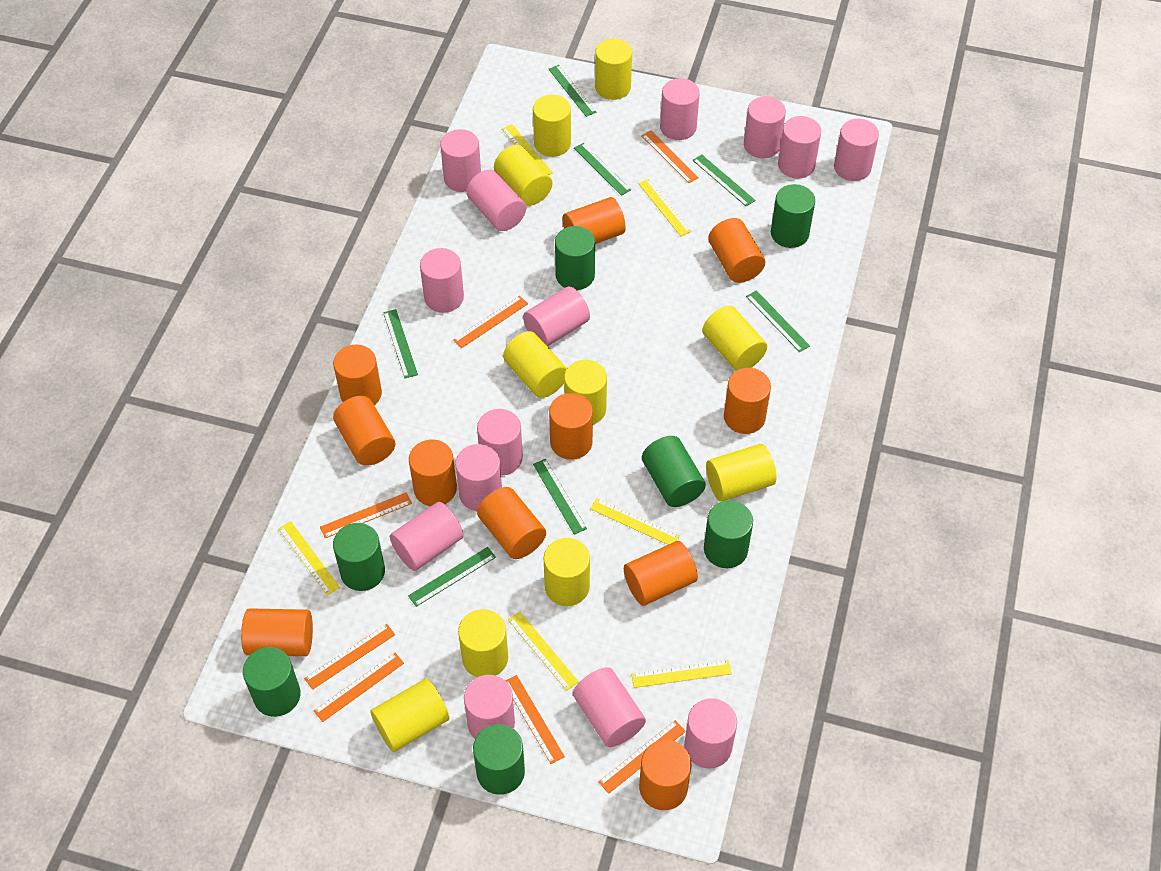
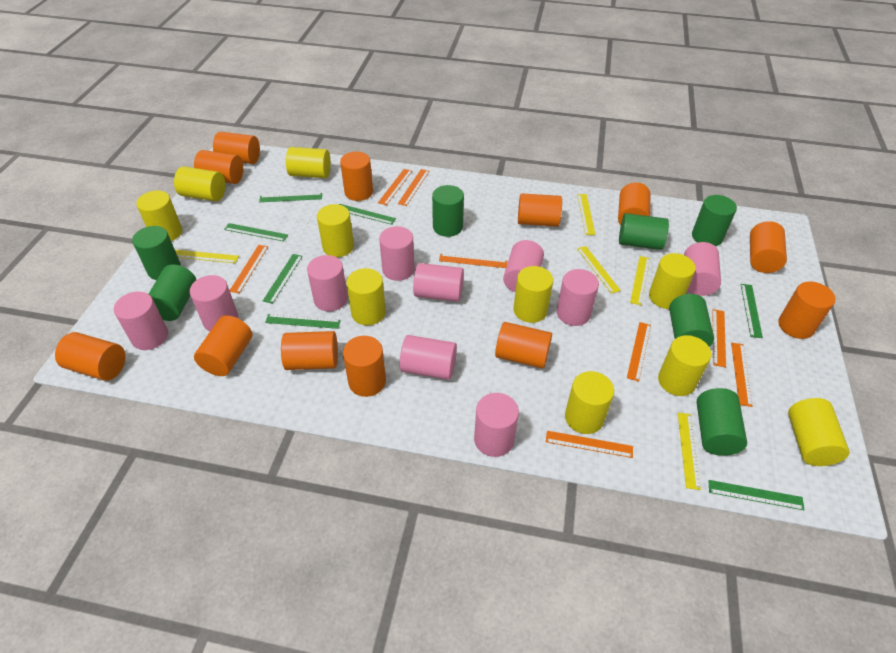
orange cylinder: [241,608,313,656] [333,344,382,405] [333,396,395,466] [409,440,457,506] [477,487,546,559] [549,393,593,460] [563,197,626,244] [624,541,698,606] [639,740,691,810] [708,218,765,283] [724,368,771,434] = 11 -> [55,332,126,381] [194,150,243,184] [194,315,252,376] [213,132,260,164] [281,331,338,370] [340,151,373,201] [343,336,386,397] [495,322,552,369] [518,193,562,227] [618,182,650,225] [750,221,787,273] [778,281,836,339] = 12
orange ruler: [304,624,395,690] [314,653,404,722] [320,492,412,538] [453,296,528,348] [506,675,565,764] [598,720,686,794] [641,130,699,183] = 7 -> [230,245,268,293] [378,169,412,205] [398,169,429,206] [439,254,507,268] [546,431,633,458] [627,322,651,382] [712,309,726,368] [731,343,753,407] = 8
pink cylinder: [390,502,464,571] [420,248,464,313] [440,129,481,192] [455,444,502,511] [464,675,515,739] [466,170,526,231] [477,409,523,476] [523,286,590,346] [573,667,646,747] [660,78,700,140] [684,698,737,769] [744,96,786,158] [778,116,821,178] [834,119,879,181] = 14 -> [114,292,168,350] [190,275,238,331] [307,255,348,311] [379,226,415,281] [400,335,457,380] [413,263,464,302] [474,393,519,457] [503,240,544,292] [557,269,599,326] [684,242,721,296] = 10
yellow ruler: [278,521,340,595] [502,124,553,175] [508,612,579,691] [590,498,680,545] [631,660,732,688] [638,179,692,236] = 6 -> [175,250,239,263] [577,194,596,235] [577,246,621,294] [630,256,650,305] [678,413,701,490] = 5

